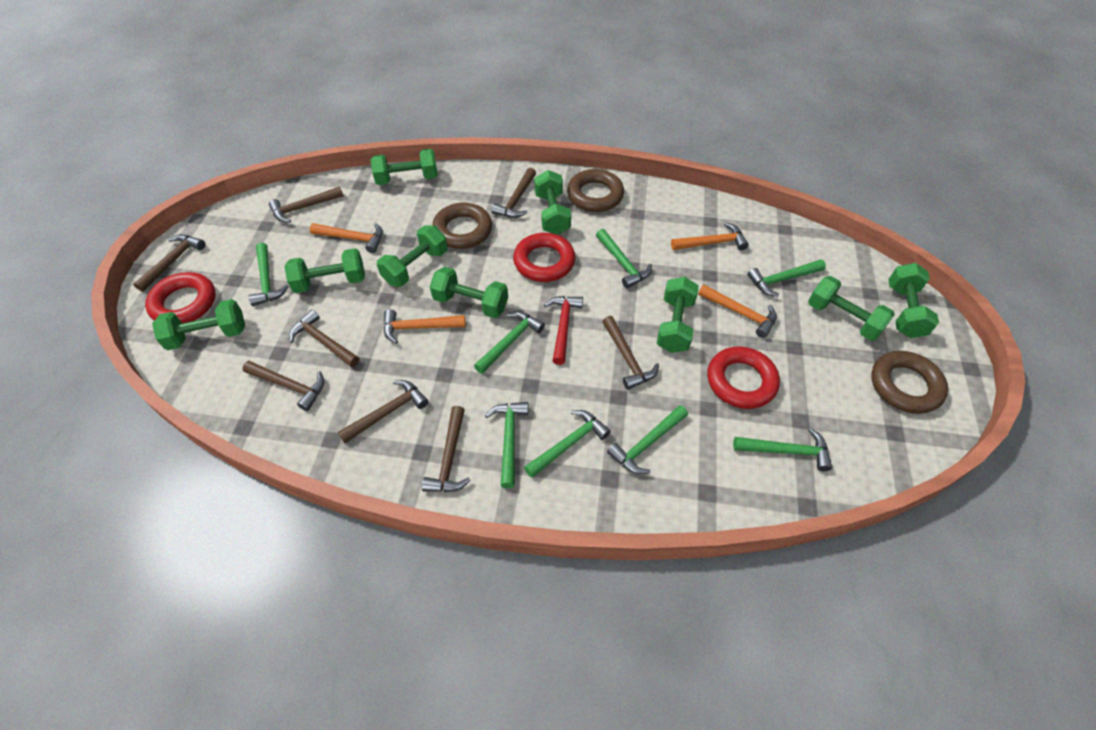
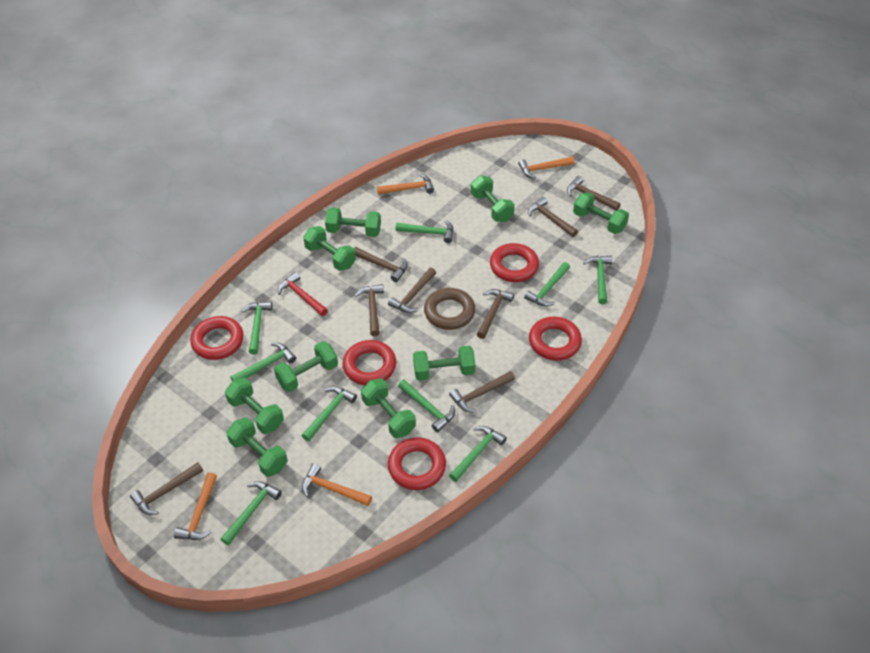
brown ring: [432,203,492,249] [567,169,624,212] [871,351,948,414] = 3 -> [424,288,475,330] = 1
green hammer: [248,243,289,306] [474,311,545,374] [485,402,528,488] [524,410,611,478] [596,229,652,288] [607,405,688,474] [733,428,832,471] [747,259,826,297] = 8 -> [221,481,282,545] [231,343,296,381] [241,301,273,355] [302,386,357,441] [396,220,453,243] [398,380,455,432] [449,426,507,482] [524,262,570,306] [583,256,613,304] = 9
red ring: [145,272,216,323] [513,233,576,282] [707,346,780,409] = 3 -> [190,316,244,360] [343,340,396,385] [388,437,446,490] [490,243,539,282] [529,317,582,361] = 5

